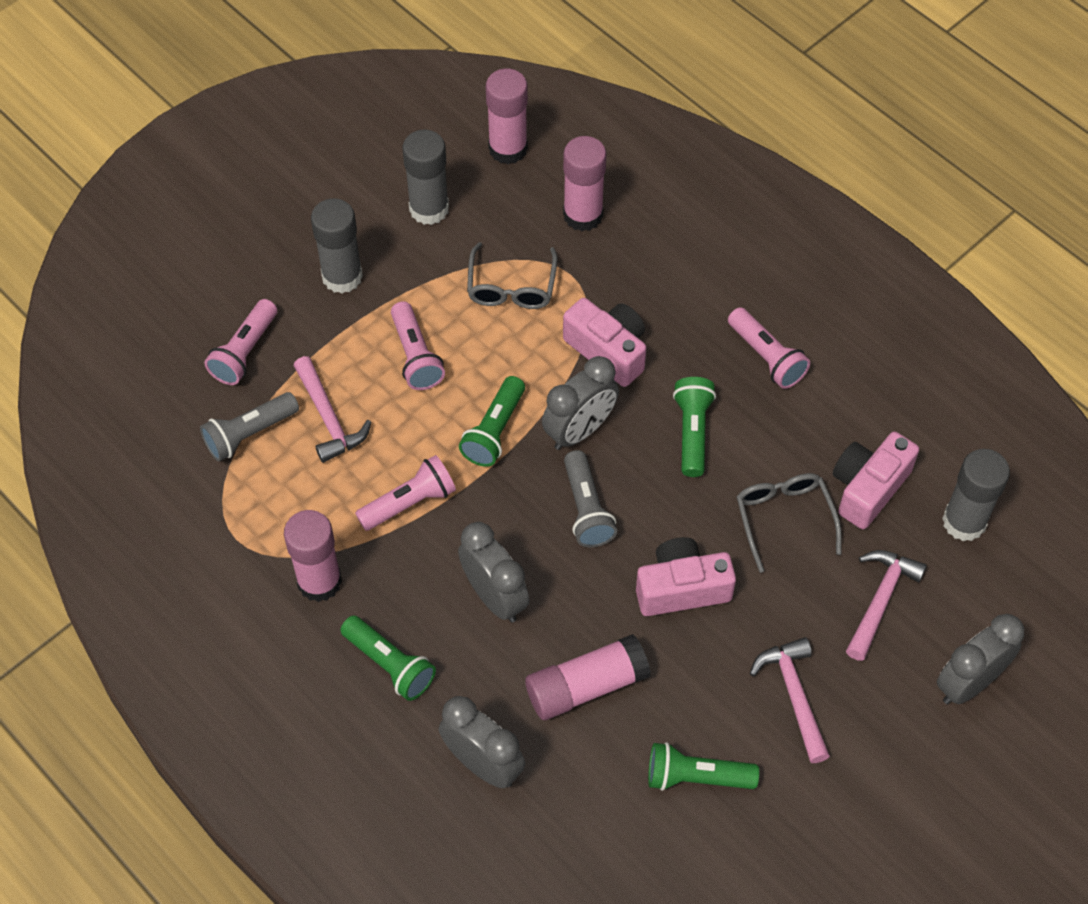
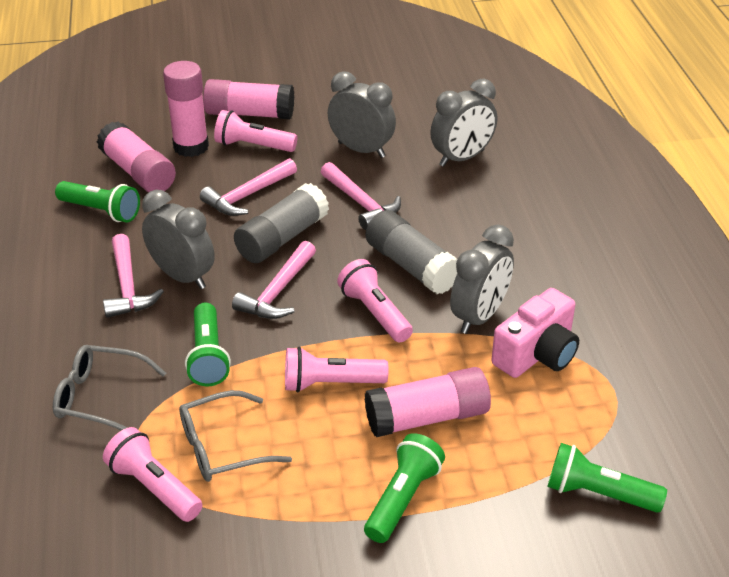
grey flashlight: [200,392,299,461] [564,450,617,547] = 2 -> none = 0
grey glue stick: [311,198,363,294] [403,130,449,225] [942,449,1010,541] = 3 -> [234,183,329,263] [366,210,457,294] = 2
pink camera: [563,298,647,387] [636,537,736,616] [833,432,919,529] = 3 -> [491,288,579,378] = 1
pink hammer: [293,356,371,463] [750,637,830,763] [846,550,927,661] = 3 -> [103,234,164,318] [200,158,297,216] [232,241,316,319] [321,162,401,230] = 4

